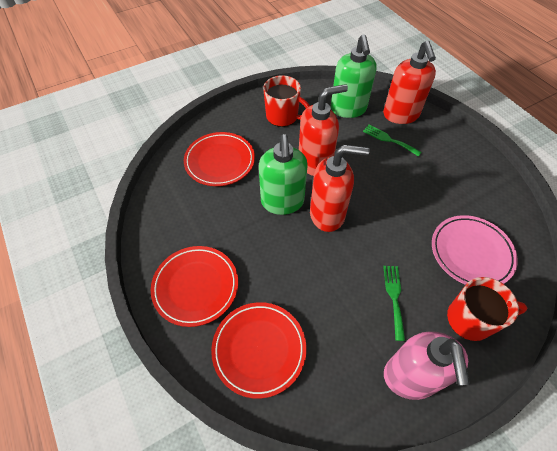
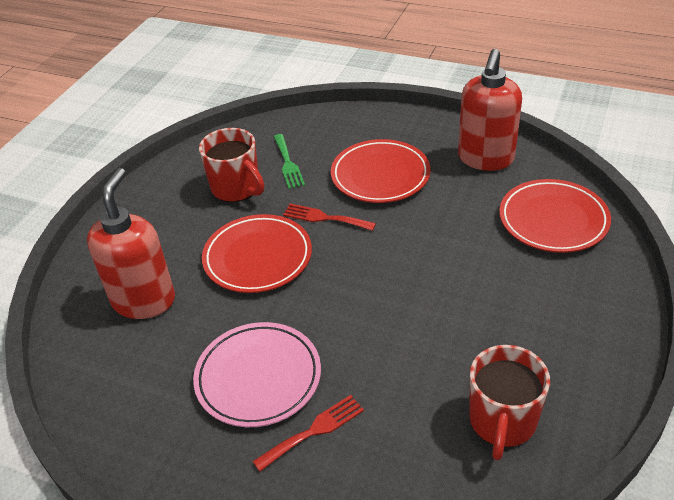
green fork: [363,125,422,157] [383,266,405,341] = 2 -> [274,134,305,189] = 1
green soap dispenser: [259,134,307,215] [331,34,377,118] = 2 -> none = 0
pink soap dispenser: [384,331,470,400] = 1 -> none = 0
red fork: none = 0 -> [253,395,364,471] [283,204,376,231] = 2
red soap dispenser: [299,84,348,176] [310,145,370,232] [383,40,436,124] = 3 -> [87,168,175,319] [458,49,522,171] = 2

